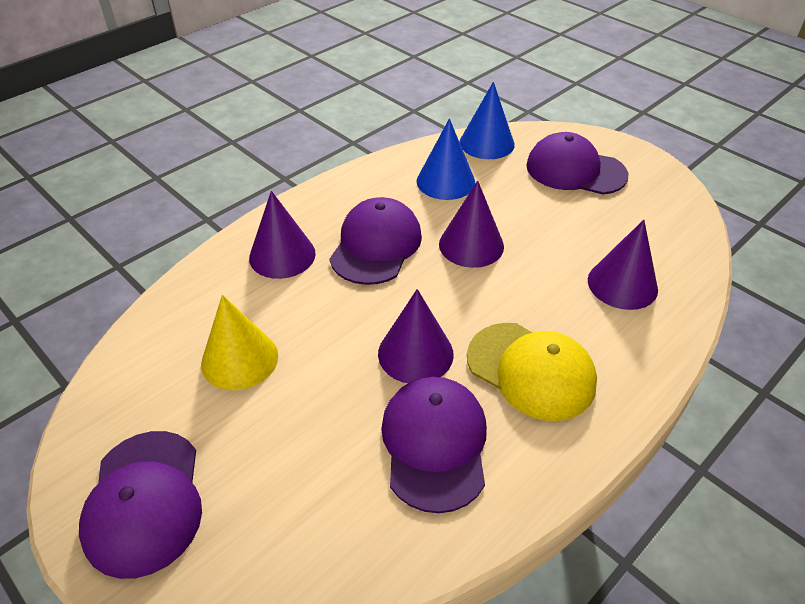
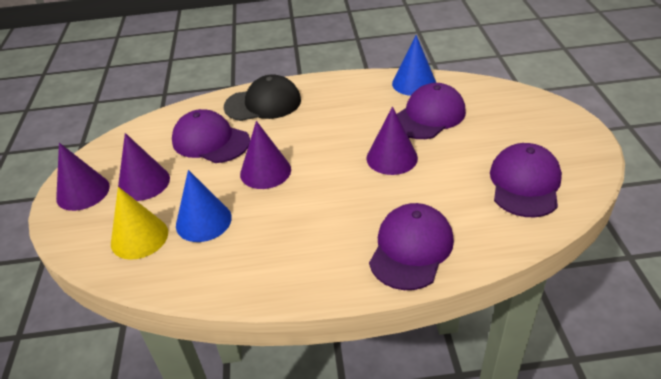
black cap: none = 0 -> [224,74,301,121] = 1
yellow cap: [467,323,597,421] = 1 -> none = 0

